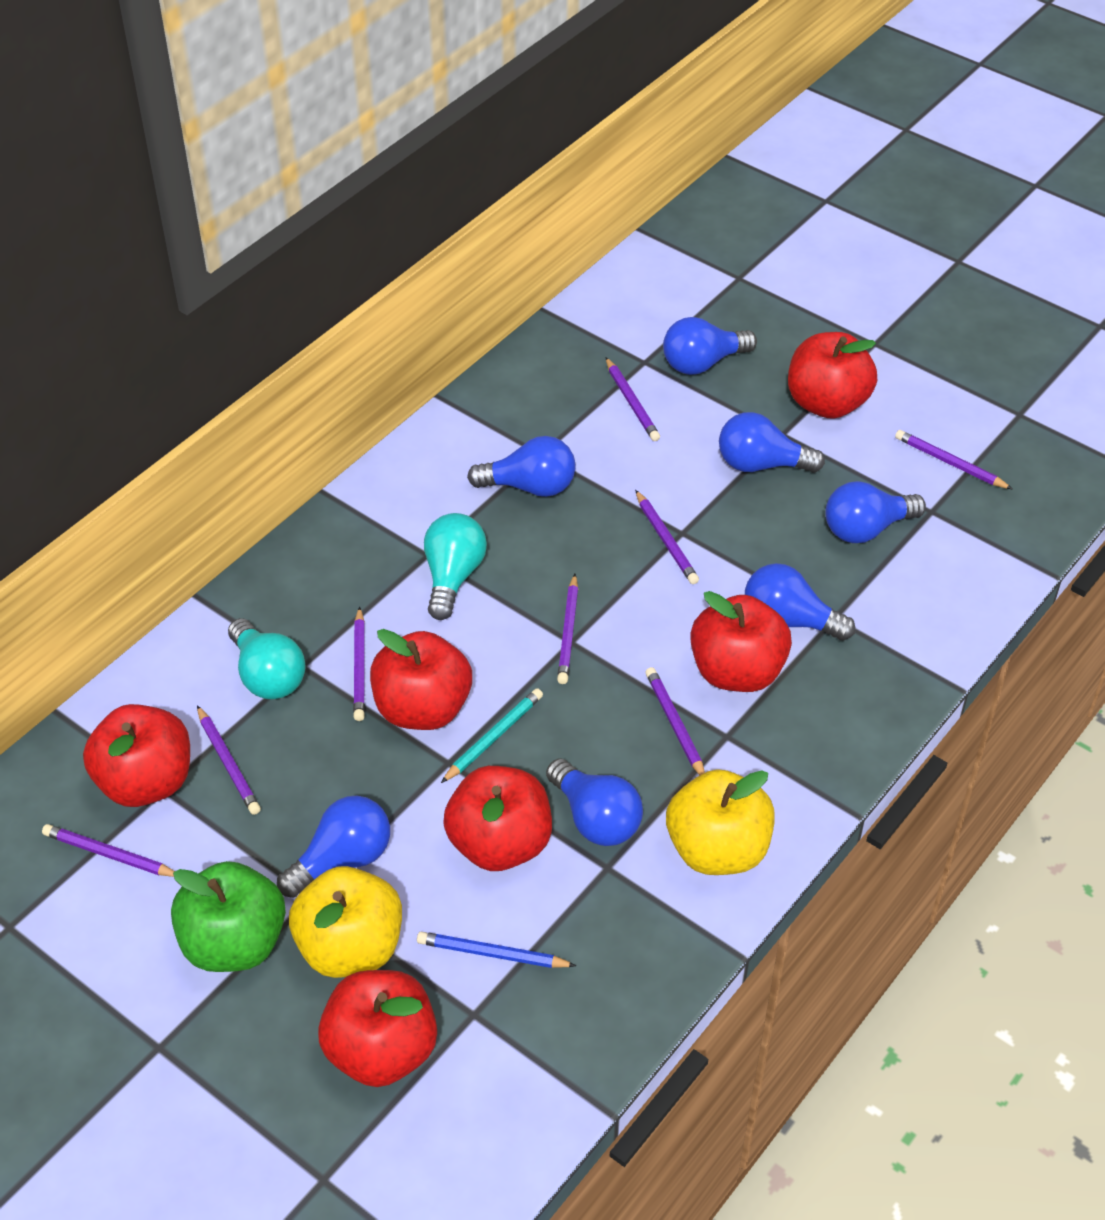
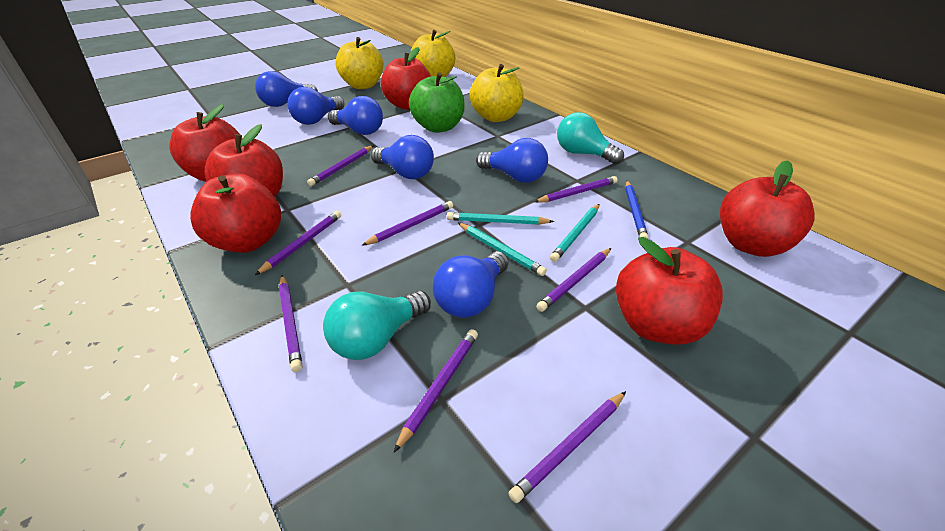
blue light bulb: [277,796,390,898] [467,436,576,497] [546,759,643,846] [663,317,757,375] [719,412,825,473] [745,563,855,641] [825,481,926,543] = 7 -> [255,71,318,107] [287,87,345,125] [328,96,383,135] [371,135,434,179] [433,251,509,318] [476,138,548,183] = 6
turquoise pencil: [441,688,543,783] = 1 -> [447,212,554,225] [458,223,547,276] [550,204,599,262] = 3
yellow apple: [289,866,402,978] [666,769,775,875] = 2 -> [335,37,384,89] [410,30,455,77] [470,64,523,122] = 3

